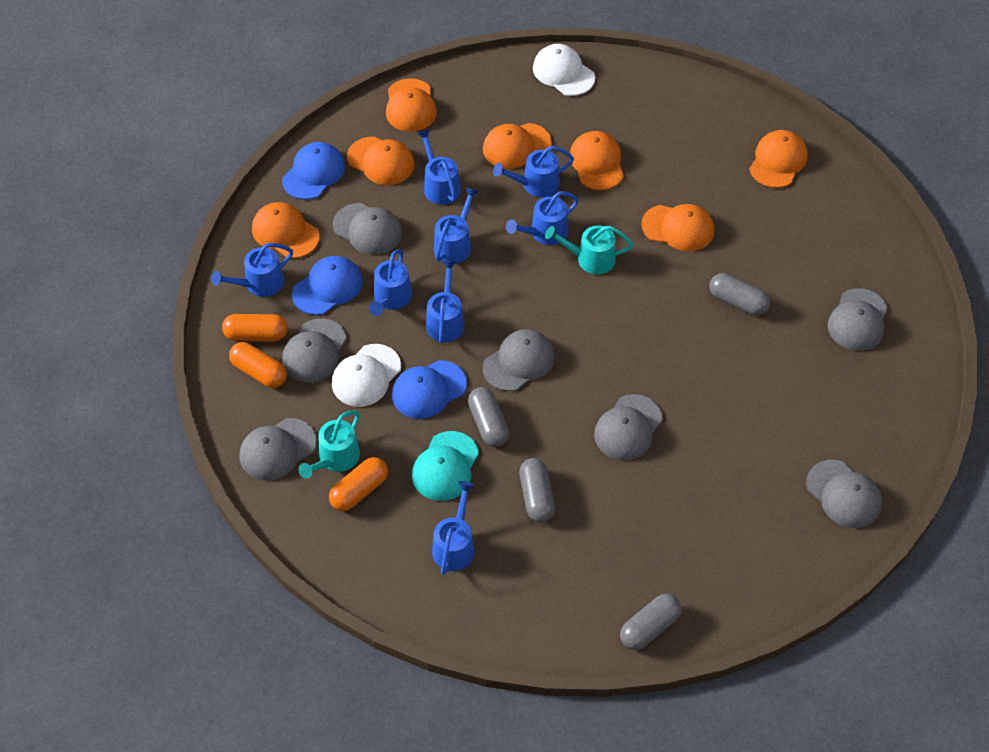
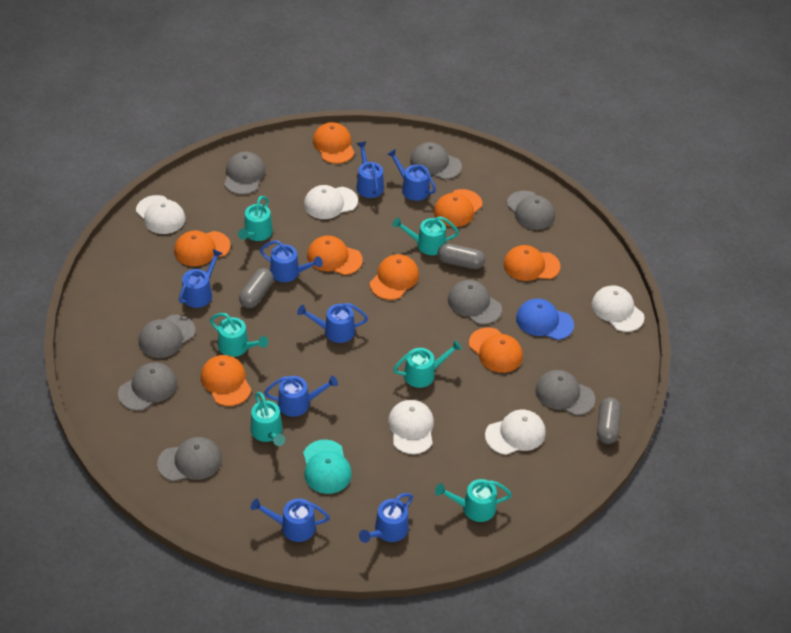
blue cap: [282,142,345,200] [292,256,362,315] [392,360,467,419] = 3 -> [516,299,574,340] = 1
grey cap: [240,418,317,480] [282,318,347,382] [333,203,402,255] [483,329,555,391] [594,394,663,461] [806,460,882,528] [828,288,888,351] = 7 -> [118,362,177,411] [139,315,195,358] [157,437,222,481] [224,152,266,195] [410,142,462,179] [448,280,502,325] [507,191,555,230] [535,370,595,416] = 8
grey capsule: [468,387,509,447] [519,458,555,522] [620,593,682,650] [709,273,770,316] = 4 -> [239,268,274,308] [437,243,485,269] [597,397,621,444] = 3
orange cap: [252,202,320,259] [347,137,415,185] [386,78,437,132] [483,123,552,169] [570,131,624,190] [641,204,714,252] [749,130,808,188] = 7 -> [174,230,231,266] [201,355,251,406] [307,236,363,275] [313,122,355,164] [370,254,419,300] [434,189,482,227] [469,328,523,373] [503,245,560,281] = 8
orange capsule: [222,314,288,341] [229,342,287,388] [329,457,388,511] = 3 -> none = 0
turquoise watering can: [298,410,360,478] [545,225,633,274] = 2 -> [210,313,268,357] [238,196,273,241] [250,392,285,446] [393,216,459,255] [393,340,462,388] [435,479,512,522] = 6
white cap: [332,344,401,407] [533,44,595,96] = 2 -> [136,195,185,234] [304,185,358,219] [388,400,434,454] [485,410,546,455] [592,285,644,332] = 5

